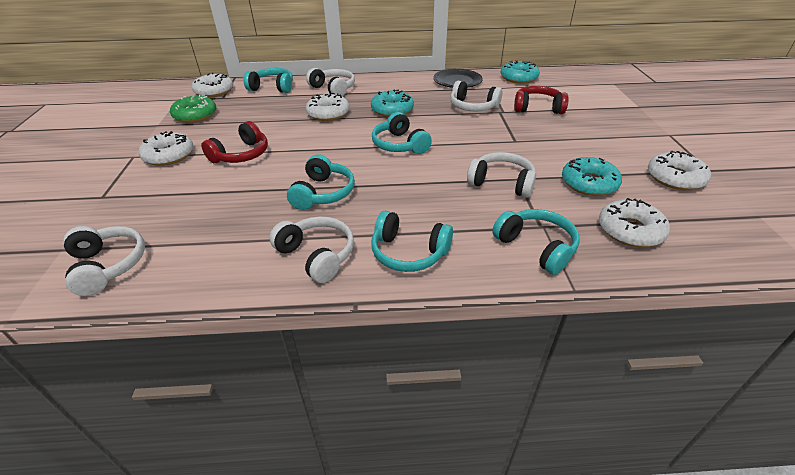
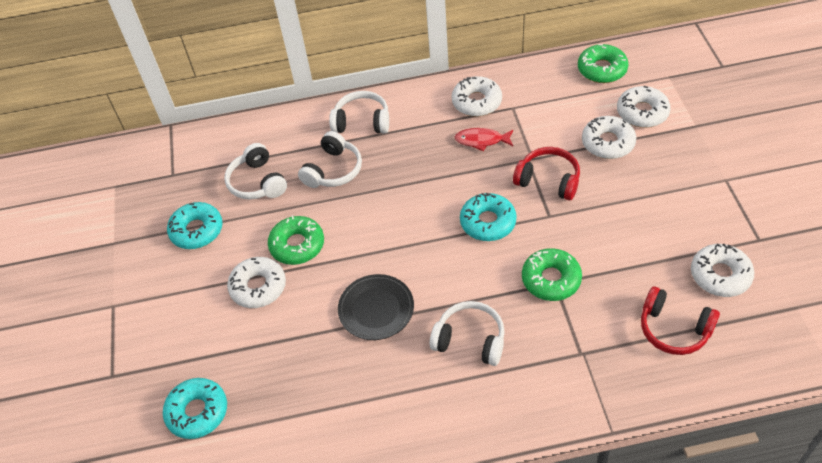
green donut: [170,95,216,123] = 1 -> [268,215,324,265] [522,248,582,301] [578,44,628,83] = 3
red fish: none = 0 -> [454,128,513,151] = 1
turquoise headphones: [243,68,293,93] [287,154,355,210] [371,211,453,272] [372,112,432,154] [492,209,580,275] = 5 -> none = 0
white headphones: [64,226,145,296] [269,216,354,283] [306,68,355,96] [450,81,503,111] [467,152,536,198] = 5 -> [225,143,287,200] [298,131,362,188] [329,91,389,133] [430,301,505,366] = 4

